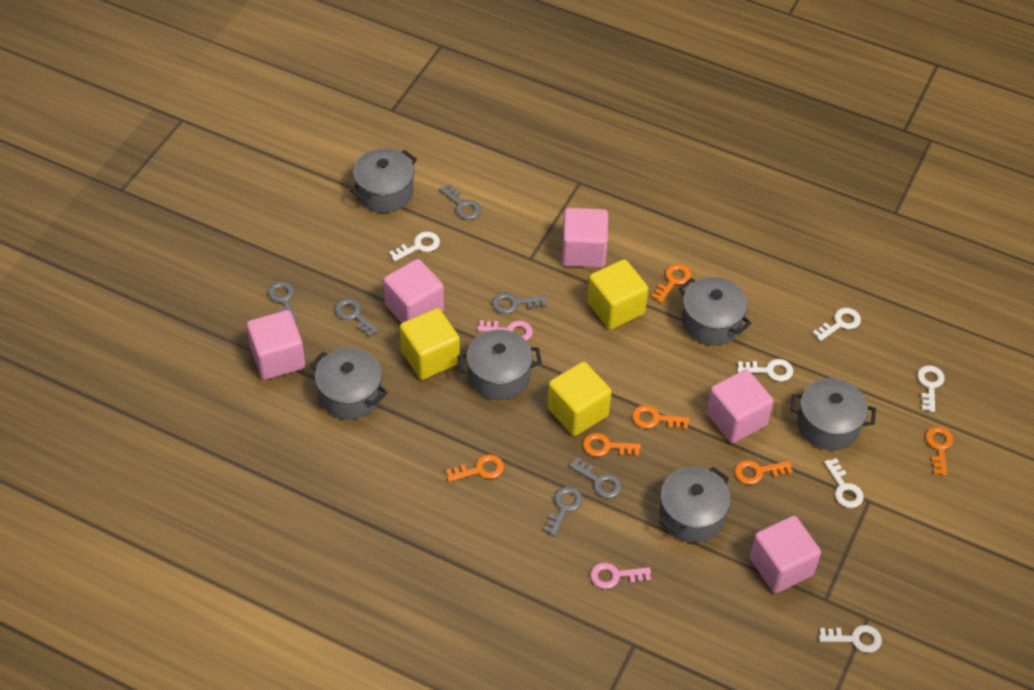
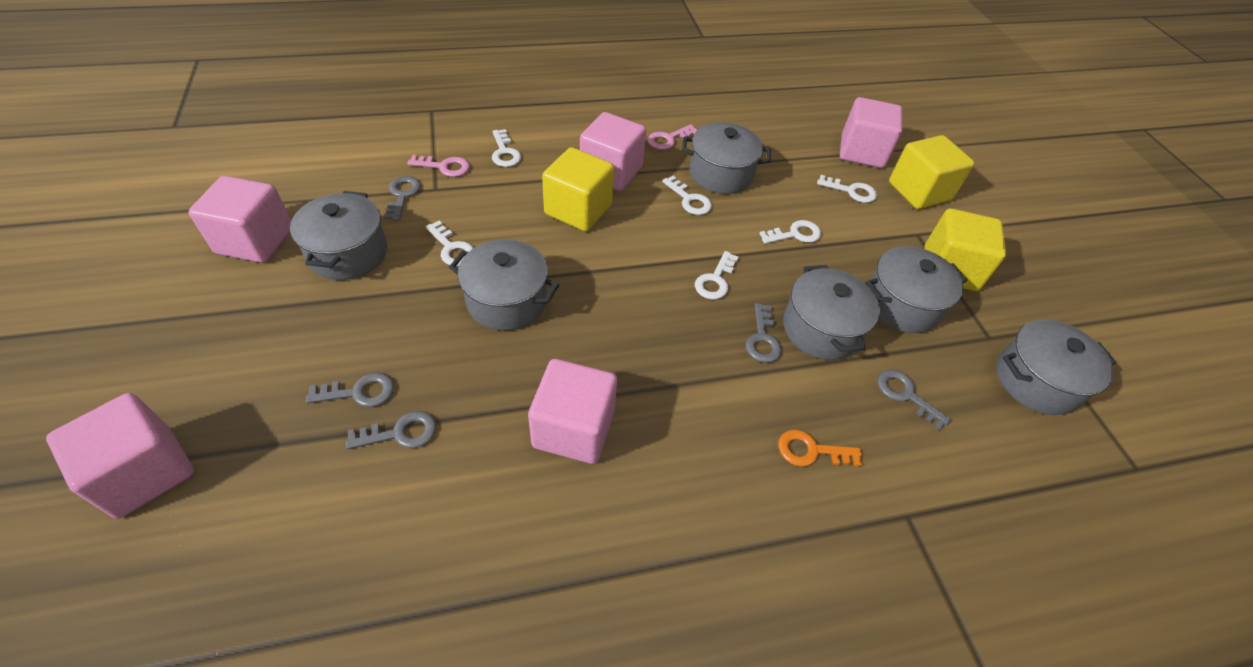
grey key: [268,281,297,322] [335,298,379,337] [439,184,481,220] [492,293,546,314] [543,486,583,536] [569,457,622,498] = 6 -> [306,372,394,407] [346,411,436,449] [384,176,421,220] [746,303,782,363] [878,369,951,430] = 5
orange key: [446,455,504,482] [583,433,641,457] [632,405,690,429] [651,264,691,303] [734,460,793,485] [925,426,954,476] = 6 -> [778,429,862,467] = 1

